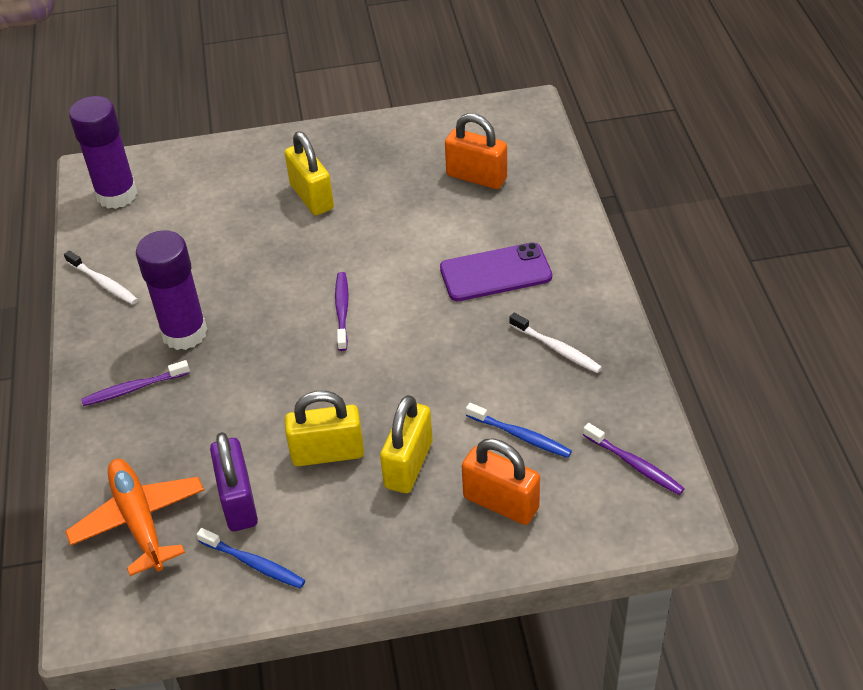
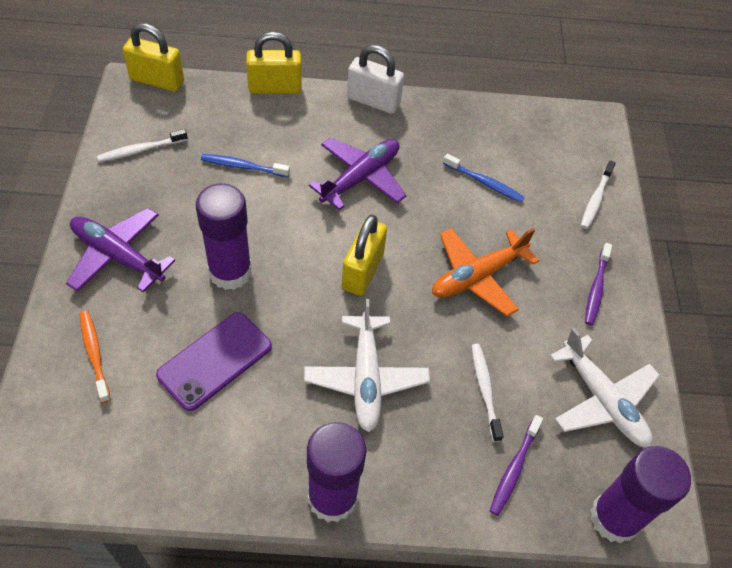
orange padlock: [445,113,507,189] [462,439,540,525] = 2 -> none = 0
orange toothbrush: none = 0 -> [80,310,111,403] = 1
purple glue stick: [69,96,137,209] [136,230,207,350] = 2 -> [196,183,252,290] [307,422,366,522] [590,446,691,544] = 3
purple padlock: [210,432,258,531] = 1 -> none = 0
purple plane: none = 0 -> [66,208,175,293] [309,138,407,210] = 2
purple toothbrush: [81,360,190,406] [335,272,349,351] [583,423,685,495] = 3 -> [490,415,543,516] [585,243,612,325] = 2
white padlock: none = 0 -> [347,45,404,114] = 1
white plane: none = 0 -> [304,299,430,432] [550,328,660,447] = 2
white toothbrush: [64,250,138,305] [509,313,602,373] = 2 -> [97,129,188,162] [471,344,504,442] [581,160,616,229] = 3

